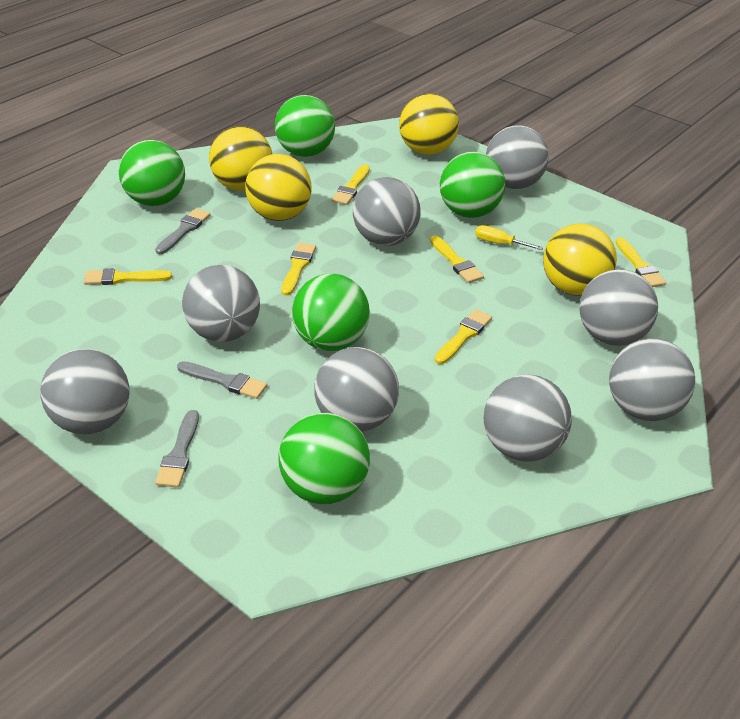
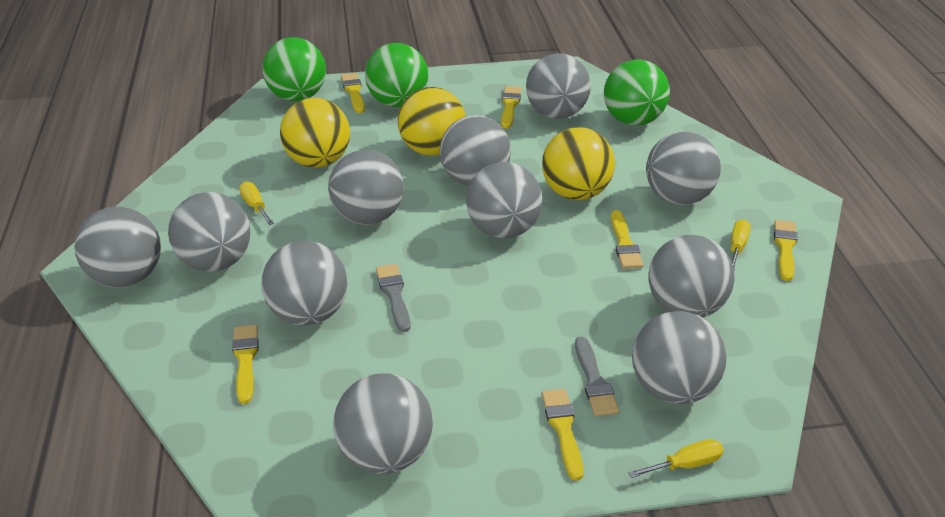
green ball: [119,140,185,206] [275,95,335,157] [278,413,370,504] [292,274,370,351] [440,152,505,218] = 5 -> [262,37,326,101] [365,43,429,107] [604,59,670,126] = 3
grey ball: [40,349,129,434] [182,265,260,342] [314,347,399,432] [353,177,421,246] [484,375,572,462] [486,125,549,189] [580,269,658,346] [609,338,695,421] = 8 -> [75,206,161,288] [168,192,250,271] [262,241,347,325] [328,150,404,225] [333,373,433,474] [440,115,511,186] [466,162,542,238] [526,53,591,119] [632,311,727,404] [646,132,721,205] [649,235,735,318] = 11
grey brush: [155,208,210,254] [155,410,199,488] [177,361,267,399] = 3 -> [376,264,411,332] [575,337,619,416] = 2
yellow ball: [209,126,272,191] [245,154,312,221] [399,93,459,155] [543,223,617,296] = 4 -> [280,98,350,168] [398,87,466,156] [542,127,615,200] = 3
yellow screwdriver: [475,225,543,250] = 1 -> [239,181,274,225] [628,439,724,478] [731,219,751,270] = 3

